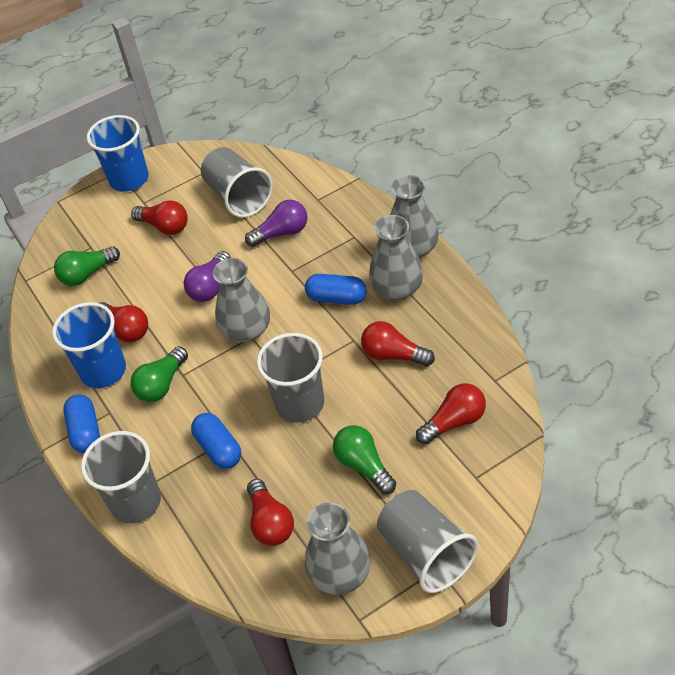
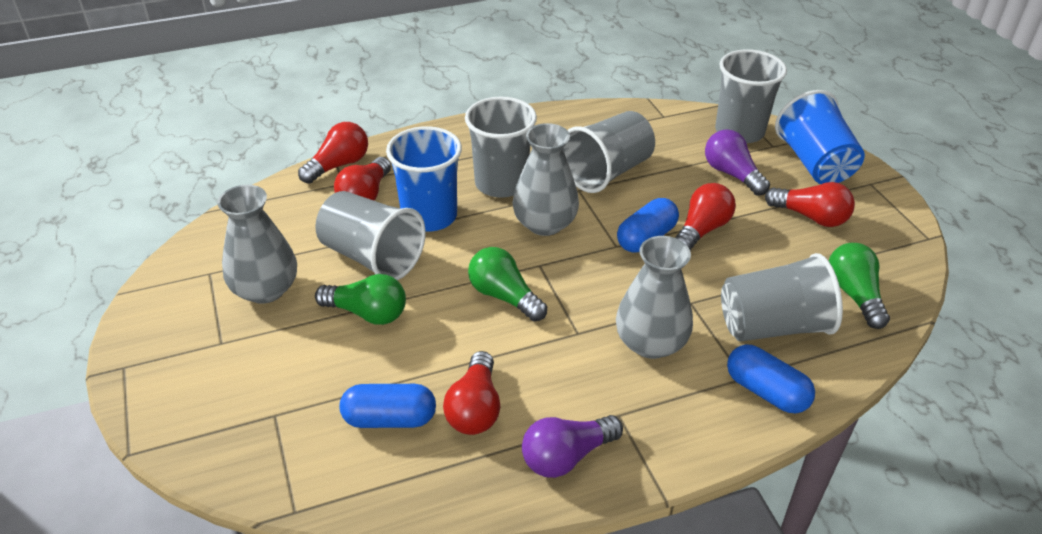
grey cup: [81,431,161,523] [201,147,273,218] [257,333,324,423] [377,490,478,593] = 4 -> [315,191,426,280] [465,97,537,198] [563,111,655,193] [715,49,787,143] [721,253,843,342] = 5
grey vase: [213,258,270,342] [305,502,371,595] [369,215,424,300] [390,175,439,259] = 4 -> [217,185,297,304] [512,123,579,236] [616,236,693,359] = 3

